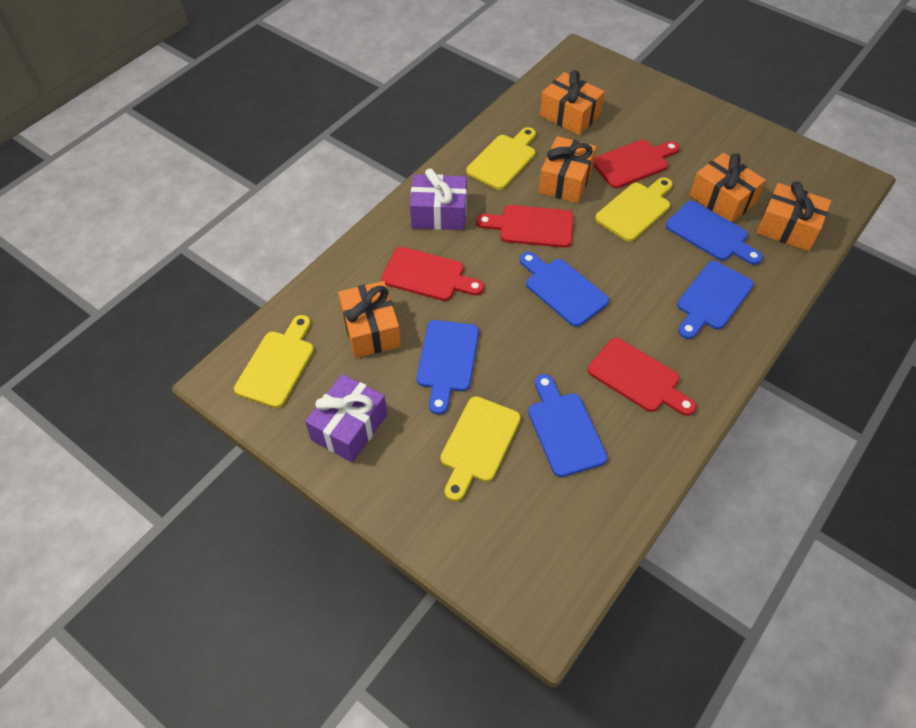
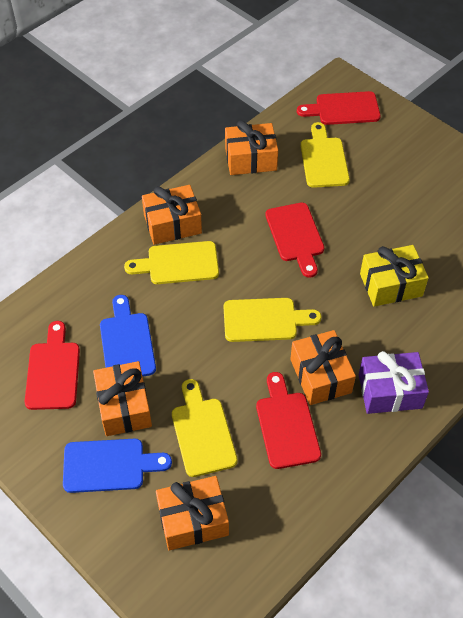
blue cutting board: [417,320,479,415] [520,252,609,327] [528,374,607,477] [666,201,763,265] [677,261,754,339] = 5 -> [63,439,172,493] [100,295,156,377] = 2
purple gift: [305,374,387,463] [410,168,467,230] = 2 -> [359,351,429,414] = 1
yellow gift: none = 0 -> [360,245,429,307] = 1

